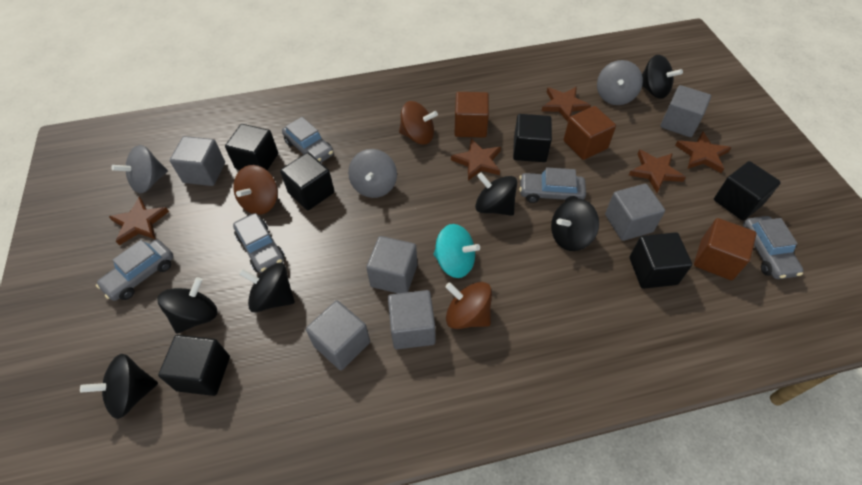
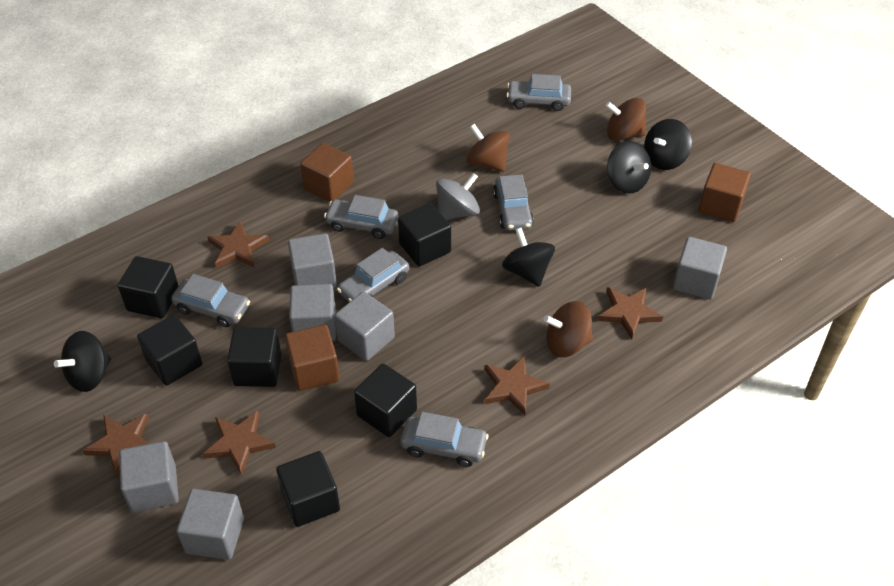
black spinning top: [80,354,158,419] [157,277,218,334] [239,263,295,313] [475,172,517,216] [551,199,599,251] [642,55,683,99] = 6 -> [54,331,111,392] [502,228,555,287] [607,141,651,194] [644,119,692,170] = 4
grey car: [96,240,174,301] [233,213,285,273] [282,117,334,163] [519,167,586,203] [743,216,804,279] = 5 -> [171,274,250,327] [324,195,398,239] [337,248,409,302] [401,412,489,467] [493,174,534,231] [507,74,571,111] = 6
grey spinning top: [111,145,168,194] [348,149,397,198] [597,60,643,105] = 3 -> [436,173,480,220] = 1
turquoise spinning top: [434,224,480,278] = 1 -> none = 0

